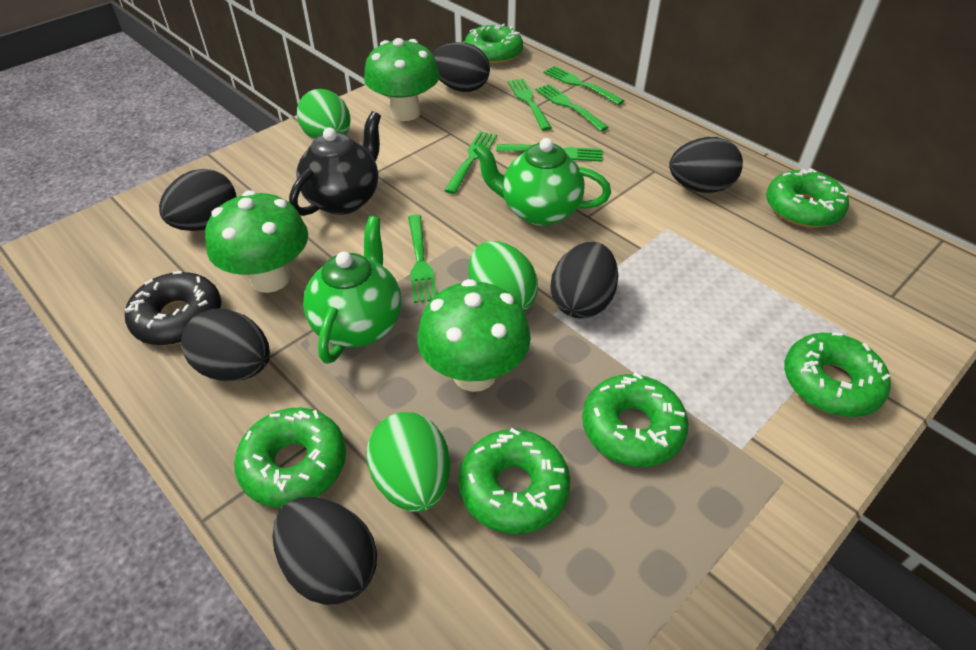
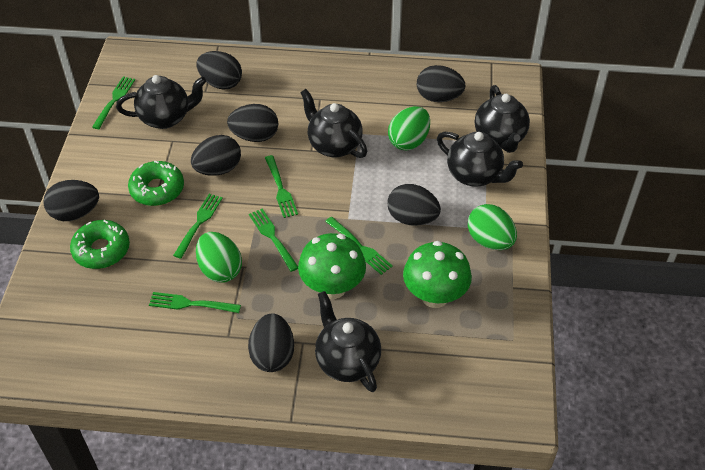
black donut: [125,271,222,345] = 1 -> none = 0
black egg: [159,169,236,231] [181,309,270,381] [272,497,377,605] [433,42,490,92] [550,242,618,318] [669,137,743,193] = 6 -> [43,180,99,221] [191,135,241,176] [197,51,242,89] [227,104,278,142] [248,313,294,372] [387,184,441,226] [417,65,465,102] = 7
black teapot: [289,111,381,216] = 1 -> [116,75,207,129] [300,89,367,158] [315,291,381,392] [437,132,523,187] [475,85,530,153] = 5
green donut: [234,408,346,508] [458,428,570,534] [464,23,523,64] [582,372,688,467] [766,168,849,228] [784,333,891,417] = 6 -> [70,220,130,269] [128,161,184,206] = 2
green mushroom: [205,190,308,293] [364,38,440,121] [417,279,531,392] = 3 -> [298,233,366,299] [403,241,472,308] = 2
green teapot: [303,216,402,364] [473,138,611,226] = 2 -> none = 0

